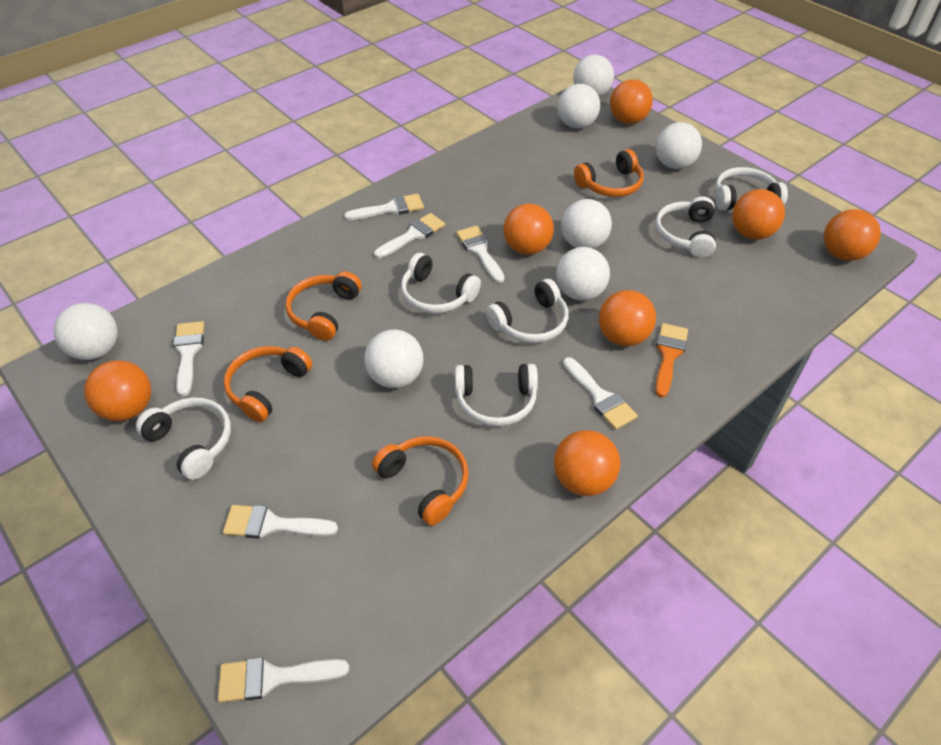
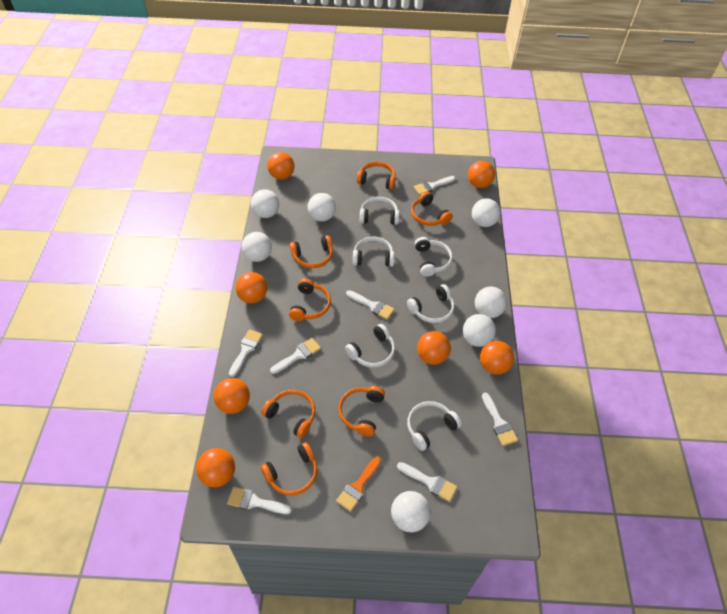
orange headphones: [224,346,312,422] [285,271,361,341] [372,436,469,526] [574,149,644,197] = 4 -> [261,390,315,438] [261,442,317,496] [289,279,331,321] [290,235,333,268] [338,386,385,437] [357,162,395,190] [411,191,453,226] = 7

